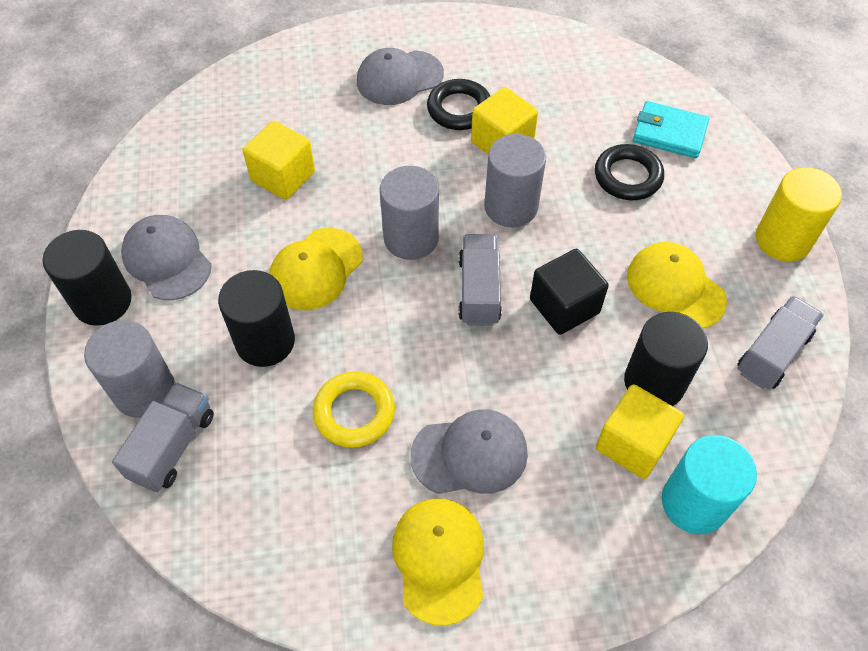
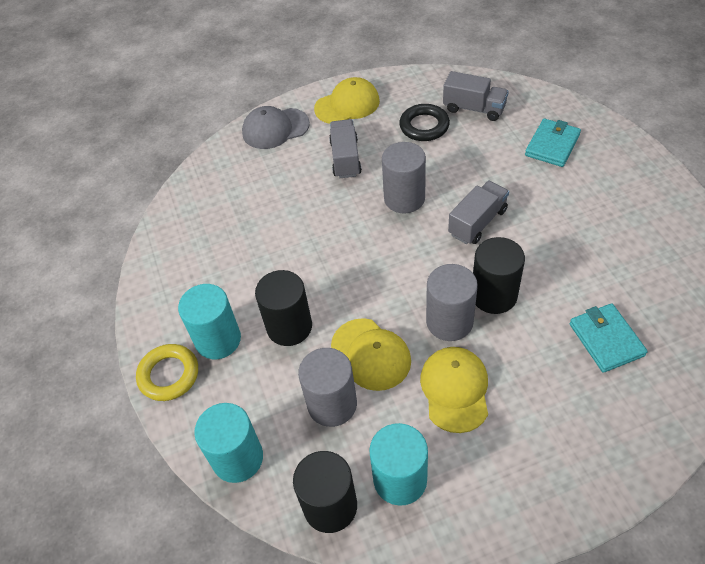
black cube: [530,249,609,335] = 1 -> none = 0
black ring: [427,79,490,130] [595,144,664,200] = 2 -> [399,104,450,141] = 1
grey cap: [121,215,212,300] [357,48,444,105] [410,409,528,494] = 3 -> [242,106,310,149] = 1
turquoise cylinder: [662,435,757,534] = 1 -> [178,284,241,359] [194,403,263,483] [369,423,428,506] = 3
turquoise wallet: [633,101,709,158] = 1 -> [525,119,581,167] [570,303,648,373] = 2
yellow cube: [242,121,315,200] [471,87,538,154] [596,384,684,479] = 3 -> none = 0
yellow cylinder: [756,167,842,262] = 1 -> none = 0

